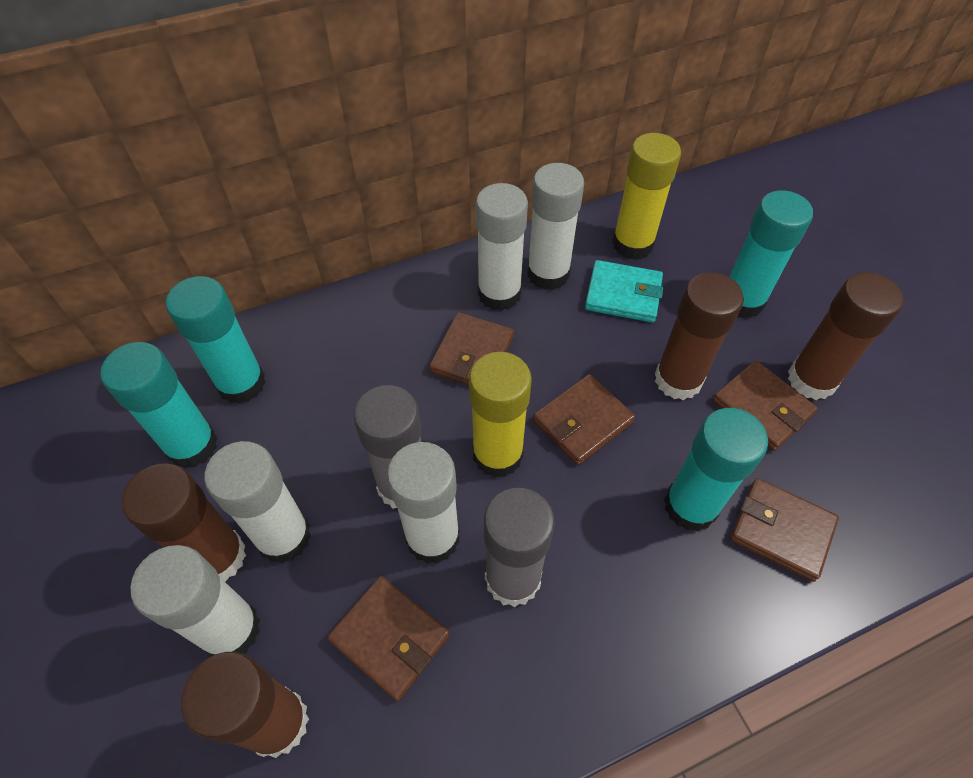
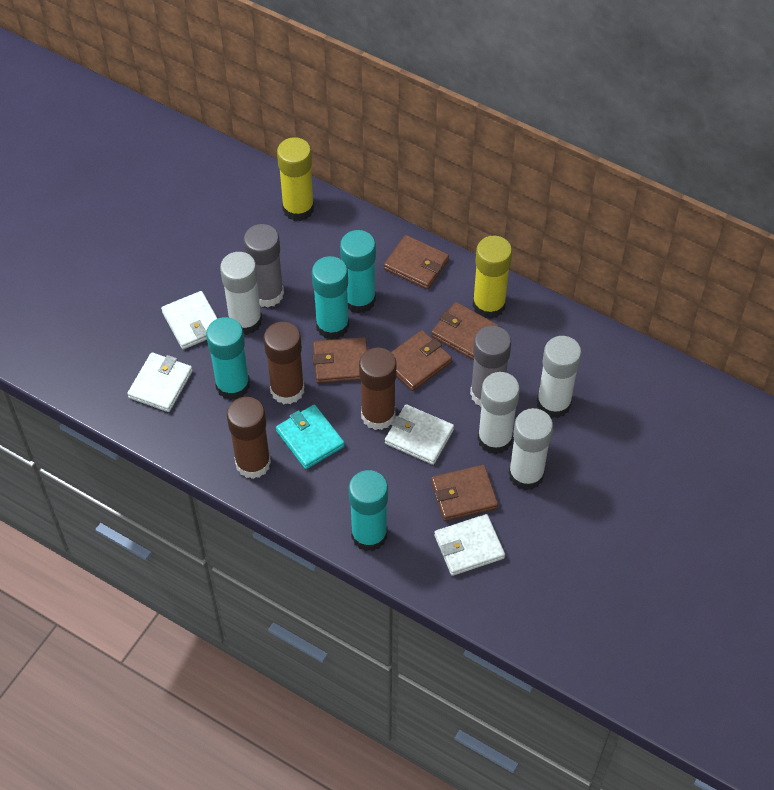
brown glue stick: [122,463,246,582] [181,652,309,758] [655,272,744,400] [788,272,903,400] = 4 -> [227,397,271,479] [264,322,304,404] [359,348,397,430] = 3
white glue stick: [130,545,260,656] [204,441,311,564] [387,442,460,564] [476,183,528,311] [527,163,584,290] = 5 -> [220,252,262,335] [477,372,520,454] [508,408,553,491] [537,336,582,418] = 4
white wallet: none = 0 -> [127,352,193,412] [161,291,218,349] [385,404,454,465] [434,514,505,576] = 4

